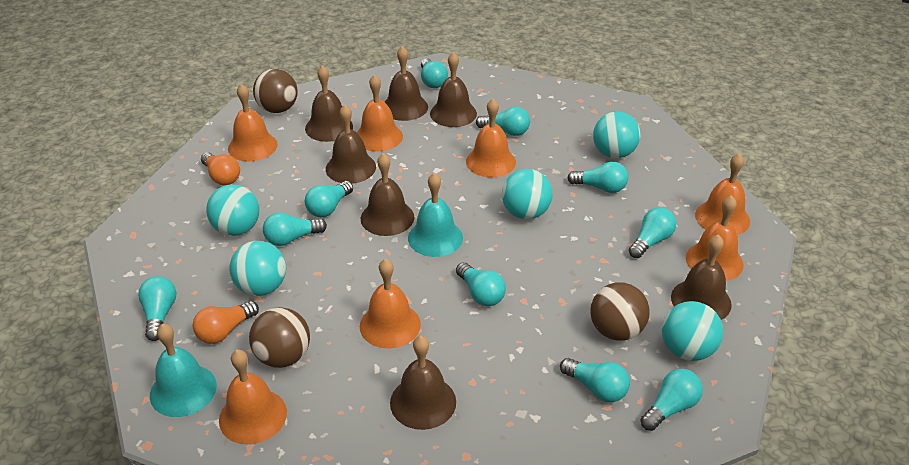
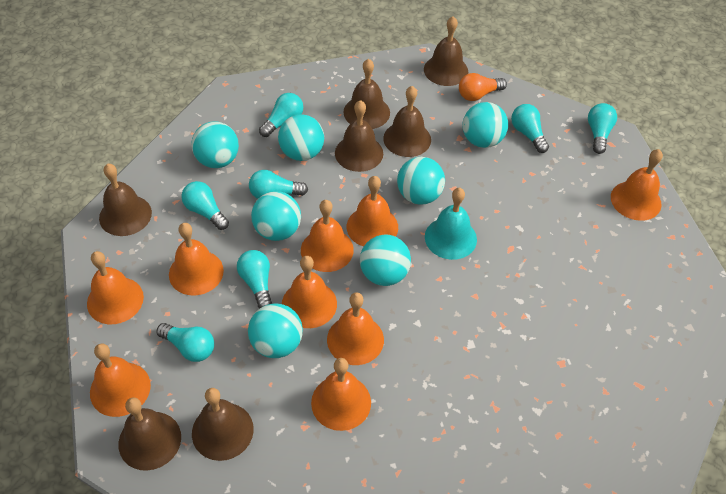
brown ball: [249,307,310,368] [253,69,298,113] [590,282,650,341] = 3 -> none = 0
orange bell: [219,350,287,445] [228,84,278,162] [357,74,403,151] [360,258,421,348] [466,99,516,177] [686,195,744,281] [695,153,750,235] = 7 -> [87,251,144,324] [90,343,151,417] [169,223,224,295] [282,256,337,328] [301,200,354,272] [311,358,371,431] [327,292,384,365] [347,176,398,247] [611,149,663,221] = 9
orange light bulb: [193,301,259,344] [201,152,240,185] = 2 -> [459,73,507,101] = 1
turquoise ball: [206,184,259,236] [229,241,286,296] [502,169,553,219] [593,112,640,158] [662,301,723,361] = 5 -> [191,121,239,168] [248,303,303,358] [251,191,301,241] [278,114,324,161] [360,235,411,286] [397,157,445,205] [462,102,508,148] = 7
turquoise bell: [150,324,217,417] [408,173,463,257] = 2 -> [425,188,477,260] = 1
turquoise light bulb: [138,276,176,341] [263,212,327,246] [305,181,353,217] [421,58,448,88] [456,262,506,306] [476,107,530,136] [560,358,630,402] [567,162,628,193] [629,207,676,258] [640,369,703,431] = 10 -> [156,323,214,362] [181,181,229,230] [237,250,272,309] [249,170,308,199] [259,93,303,137] [511,104,549,153] [588,103,617,154] = 7

